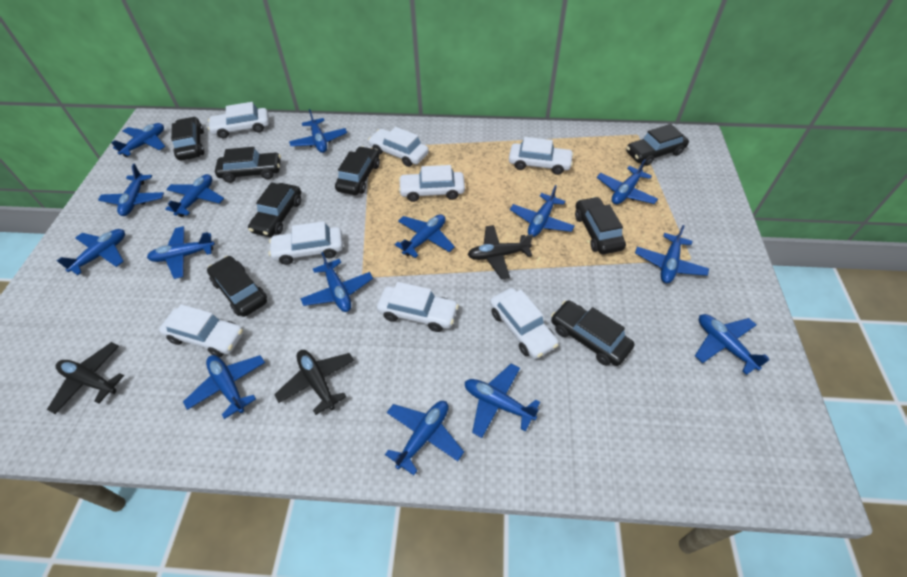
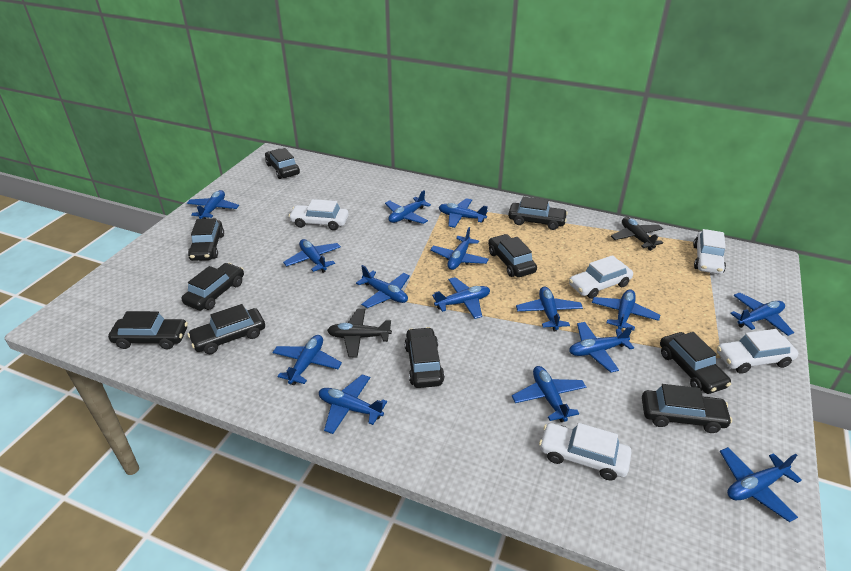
black car: [171,117,204,161] [207,256,267,317] [215,147,281,183] [248,182,301,237] [335,146,380,195] [551,300,634,366] [575,197,626,254] [626,124,689,166] = 8 -> [108,311,188,349] [182,263,244,310] [188,218,224,261] [188,304,265,354] [265,148,300,179] [404,327,445,388] [488,234,537,277] [508,197,568,230] [642,384,732,433] [660,332,731,394] = 10
black plane: [47,342,124,414] [274,350,354,415] [468,225,533,279] = 3 -> [327,309,392,357] [611,217,663,251] = 2
white car: [159,304,244,357] [208,102,269,138] [269,221,343,265] [368,127,429,167] [377,282,459,332] [398,165,465,202] [490,288,559,359] [509,137,574,175] = 8 -> [288,199,349,230] [539,423,632,480] [569,255,633,299] [693,229,726,274] [717,329,798,374] = 5

